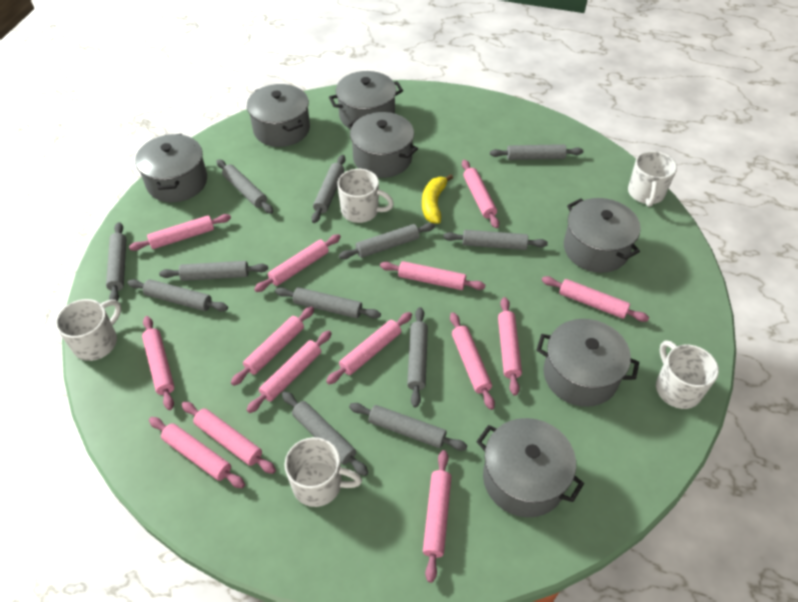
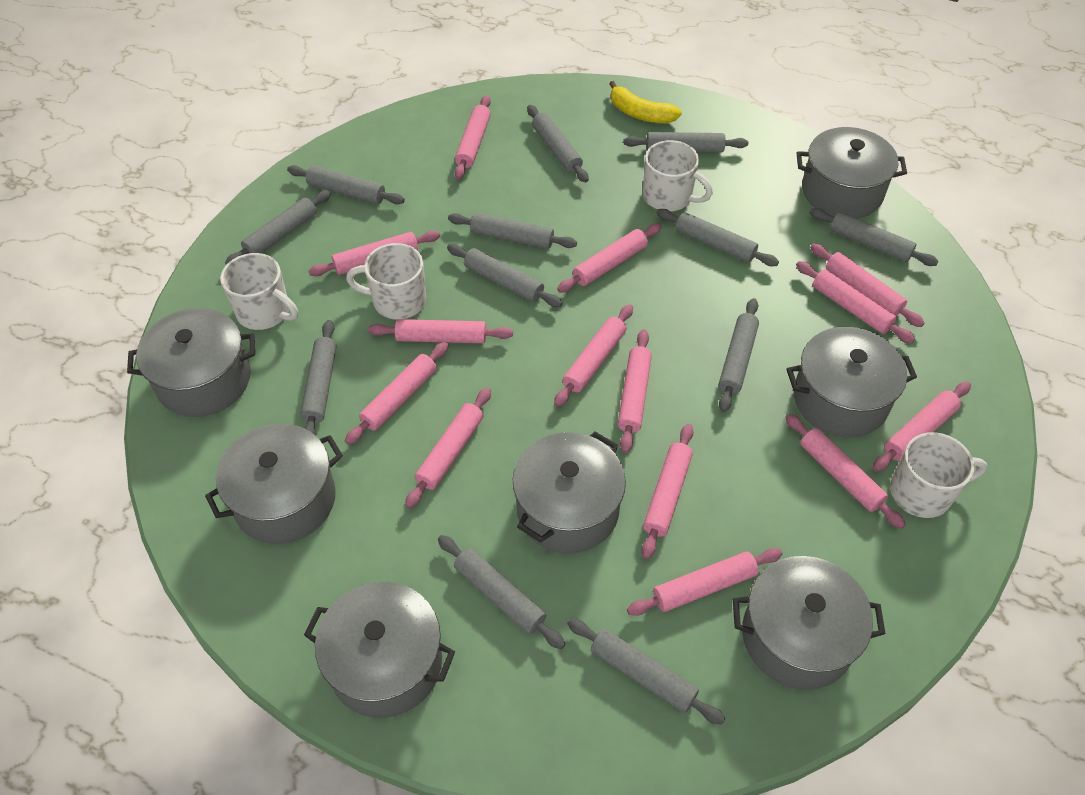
white mug: [55,299,121,361] [285,437,362,507] [337,169,394,223] [628,151,677,207] [656,340,719,409] = 5 -> [220,253,298,330] [346,243,426,320] [643,140,713,211] [890,432,987,518] = 4

